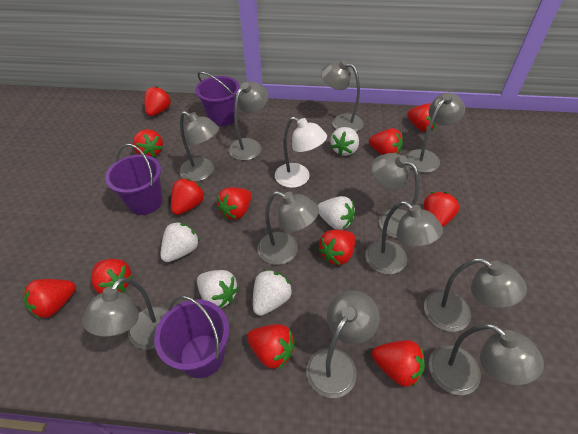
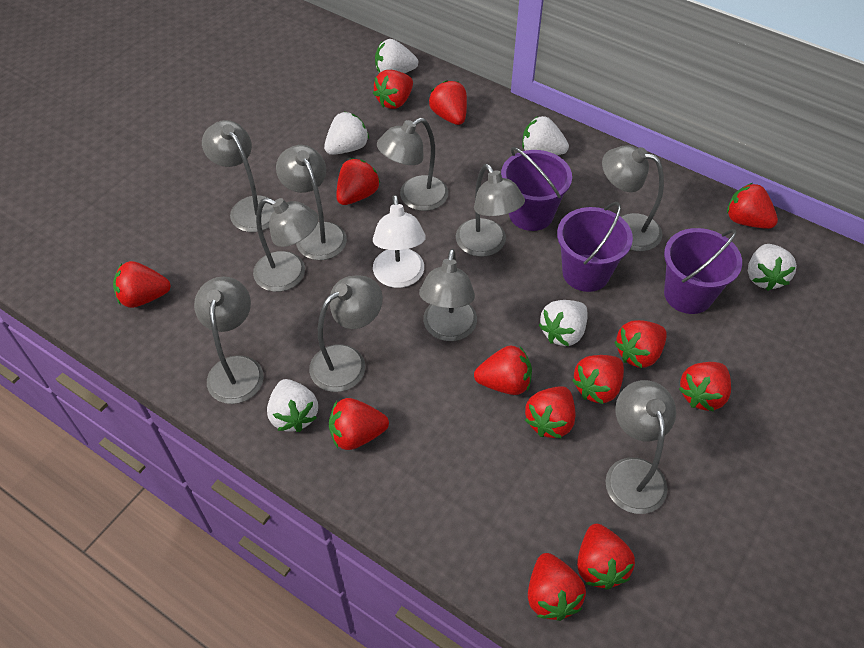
grey lamp: [82,277,168,350] [179,111,219,182] [229,81,268,160] [257,191,319,265] [306,290,380,398] [321,60,364,132] [365,201,443,275] [371,153,419,239] [406,93,465,173] [424,258,527,332] [429,323,544,395] = 11 -> [194,277,264,404] [202,120,274,232] [253,198,319,292] [276,145,347,260] [309,276,383,392] [377,118,448,211] [419,249,477,341] [456,164,525,257] [602,145,664,251] [605,380,676,514] = 10
red strawberry: [24,279,76,319] [91,259,133,294] [133,129,163,158] [144,86,171,116] [171,179,204,215] [217,187,252,220] [247,324,295,369] [318,230,355,265] [369,128,403,155] [372,340,425,388] [407,103,437,132] [424,192,459,227] = 12 -> [113,261,171,308] [329,398,389,450] [336,158,380,205] [373,70,413,109] [429,80,467,125] [474,346,532,395] [525,386,575,439] [528,553,586,621] [572,355,624,404] [577,524,635,590] [614,320,667,368] [679,362,731,412] [727,183,778,229] = 13
white strawberry: [160,222,200,262] [197,270,239,308] [253,270,292,316] [318,196,355,230] [330,127,359,156] = 5 -> [267,379,318,432] [324,112,369,155] [375,39,418,73] [522,116,569,155] [539,300,588,346] [748,244,797,291] = 6

